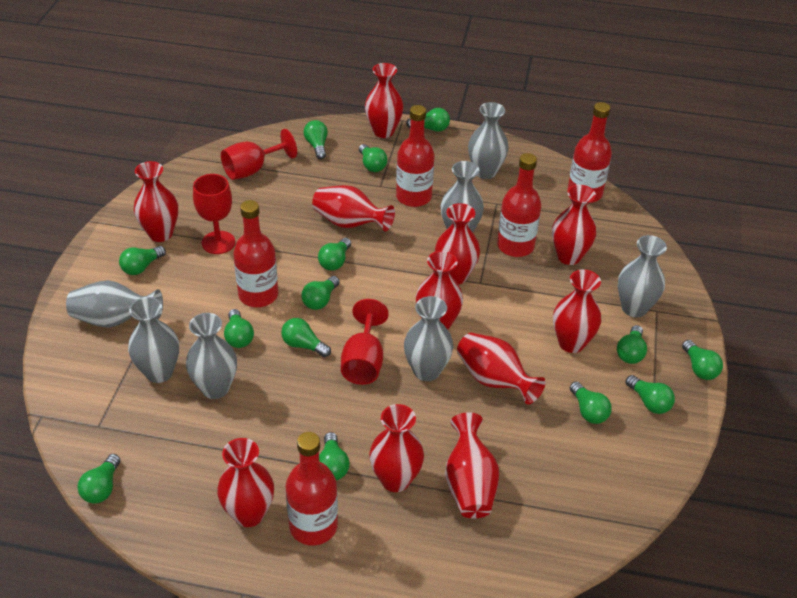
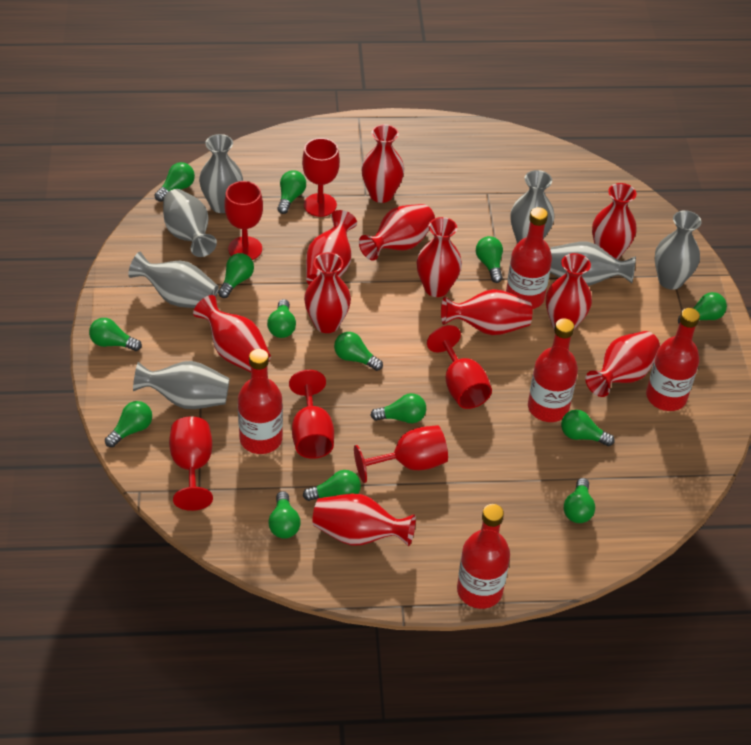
red goblet: [193,174,235,254] [221,129,297,180] [341,299,389,385] = 3 -> [169,416,213,511] [224,181,263,260] [289,370,334,459] [302,138,340,217] [354,425,448,483] [427,325,492,409] = 6

